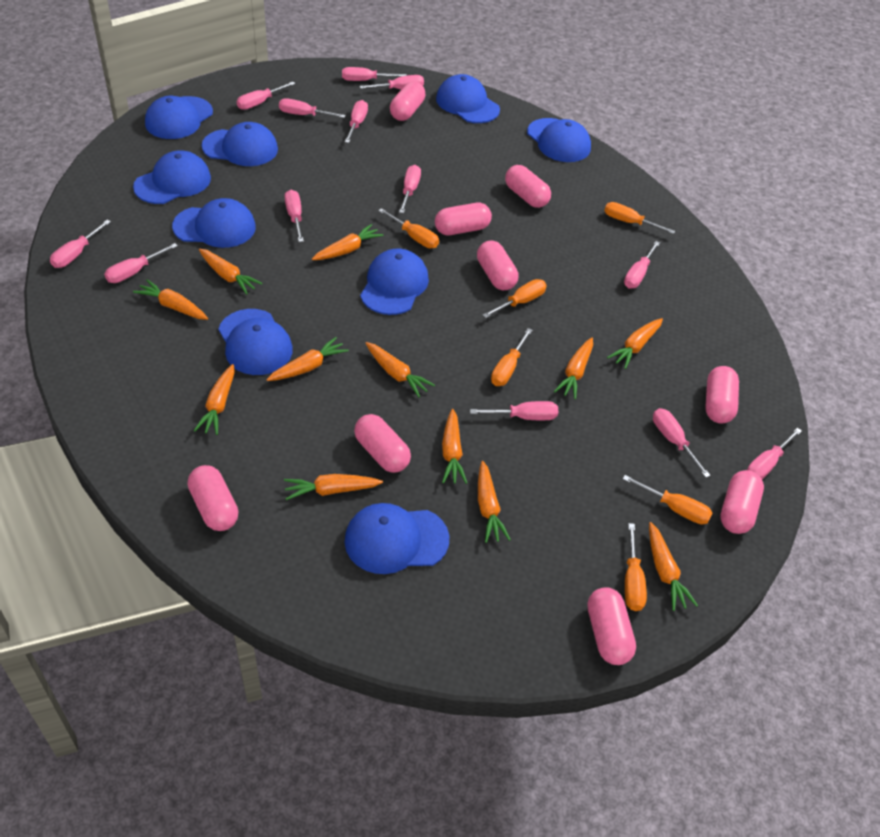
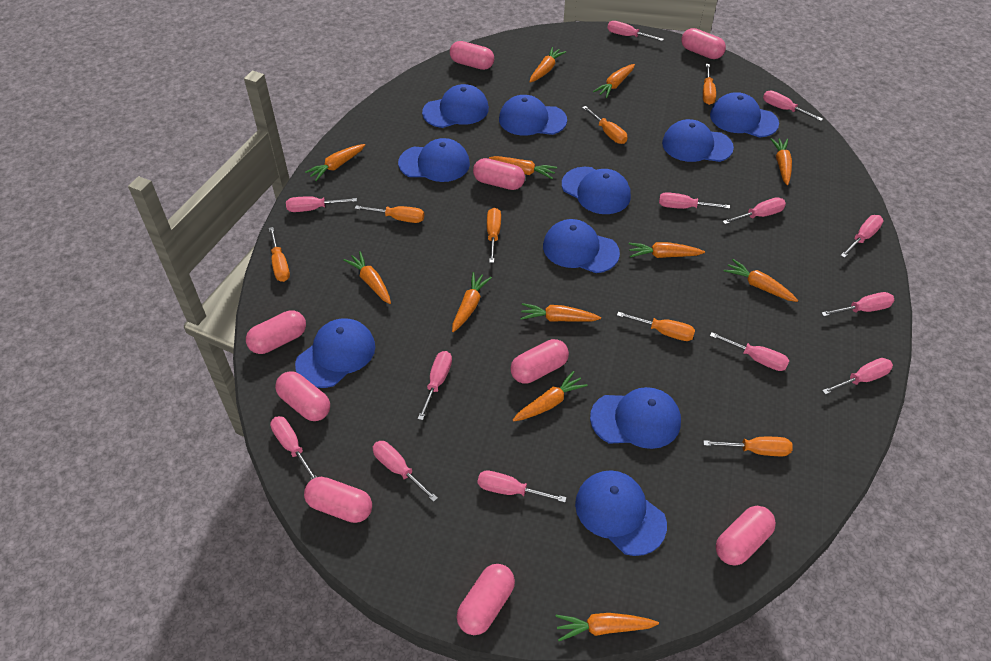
blue cap: [133,150,211,204] [145,96,213,139] [172,198,256,248] [202,122,278,166] [218,309,293,375] [344,503,449,574] [360,249,429,315] [436,74,500,123] [527,118,591,162] = 9 -> [295,318,375,388] [398,138,470,182] [422,84,489,128] [499,95,567,136] [543,219,620,273] [562,167,631,214] [575,470,667,556] [590,387,681,449] [662,119,734,162] [710,92,779,138] = 10
orange screwdriver: [378,208,439,248] [483,279,547,318] [491,328,533,386] [604,202,675,234] [623,475,712,524] [625,523,647,611] = 6 -> [269,227,290,282] [355,205,424,223] [487,208,501,263] [582,106,628,144] [617,312,695,341] [703,64,716,105] [703,437,793,456] = 7

